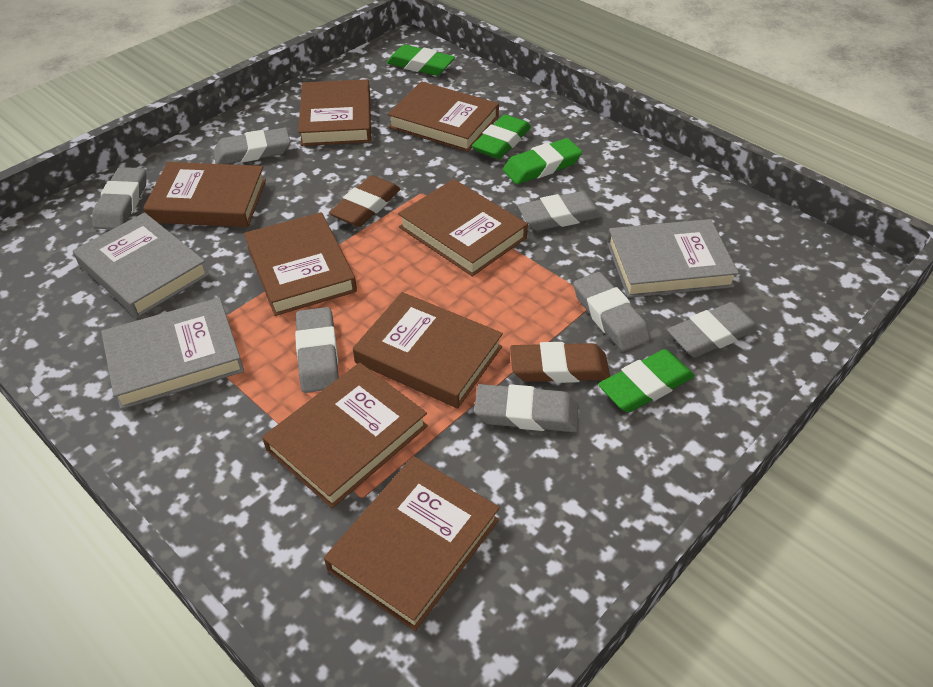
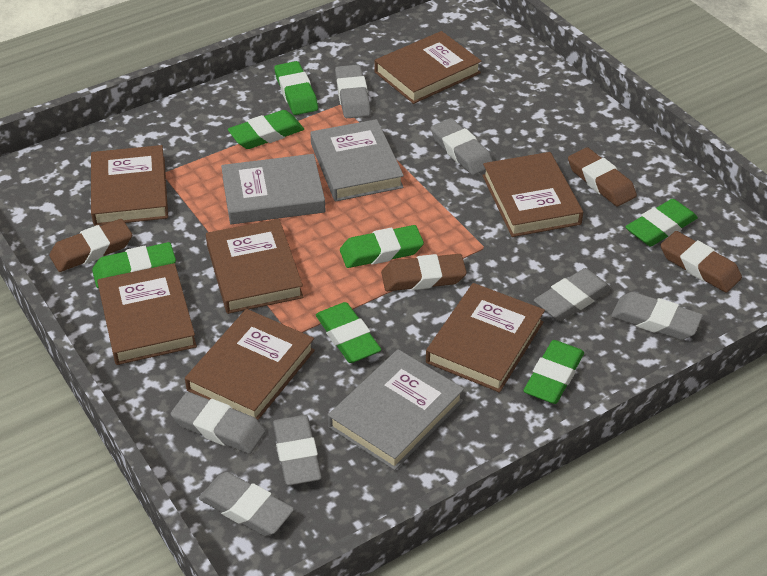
brown book: [143,162,266,227] [244,212,357,316] [262,363,428,508] [298,79,371,146] [324,456,500,631] [353,292,503,408] [387,81,499,152] [398,179,528,277] = 8 -> [91,145,168,226] [97,263,197,365] [185,309,315,420] [206,219,303,314] [375,31,482,104] [426,283,545,393] [482,152,583,237] = 7
brown eraser: [329,175,400,227] [510,342,610,383] = 2 -> [49,219,132,272] [381,254,467,291] [568,147,637,206] [660,231,742,293] = 4
green eraser: [387,45,455,76] [472,114,531,159] [503,138,582,184] [598,349,695,412] = 4 -> [92,242,176,288] [228,110,304,149] [274,61,318,115] [316,302,381,363] [340,225,424,268] [523,340,584,404] [625,199,698,246] = 7

